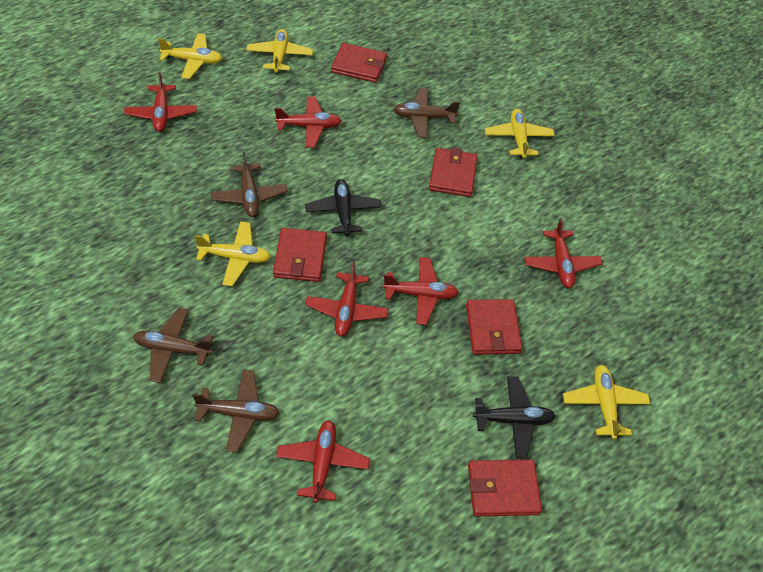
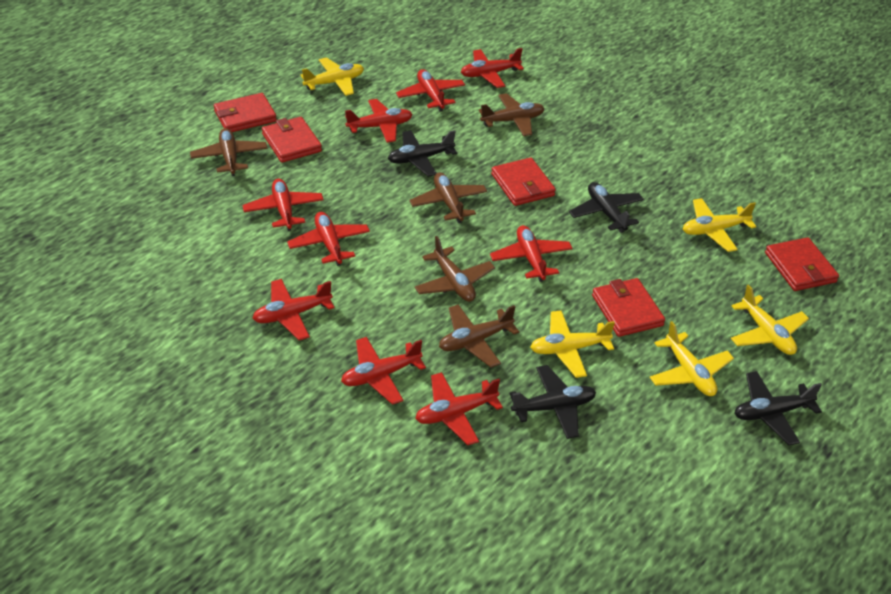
black plane: [305,179,382,236] [473,376,556,458] = 2 -> [388,130,457,177] [510,365,596,439] [569,182,644,233] [734,371,822,445] = 4
brown plane: [133,308,214,383] [192,369,280,452] [211,152,288,217] [393,88,460,138] = 4 -> [190,128,267,176] [409,172,487,223] [414,236,495,302] [439,304,519,367] [479,93,545,136] = 5
red plane: [124,72,197,132] [274,96,342,147] [276,420,370,503] [305,262,388,337] [383,257,459,325] [524,218,602,288] = 6 -> [242,179,324,231] [252,279,335,340] [287,212,370,266] [341,337,426,405] [345,99,413,143] [396,69,465,112] [415,372,503,445] [461,48,524,88] [490,225,573,282] = 9

